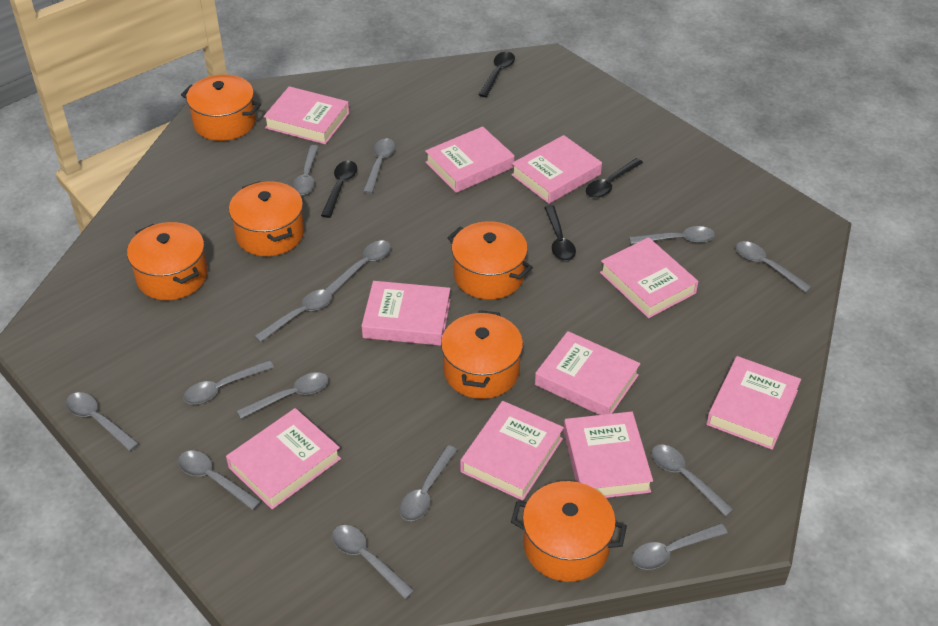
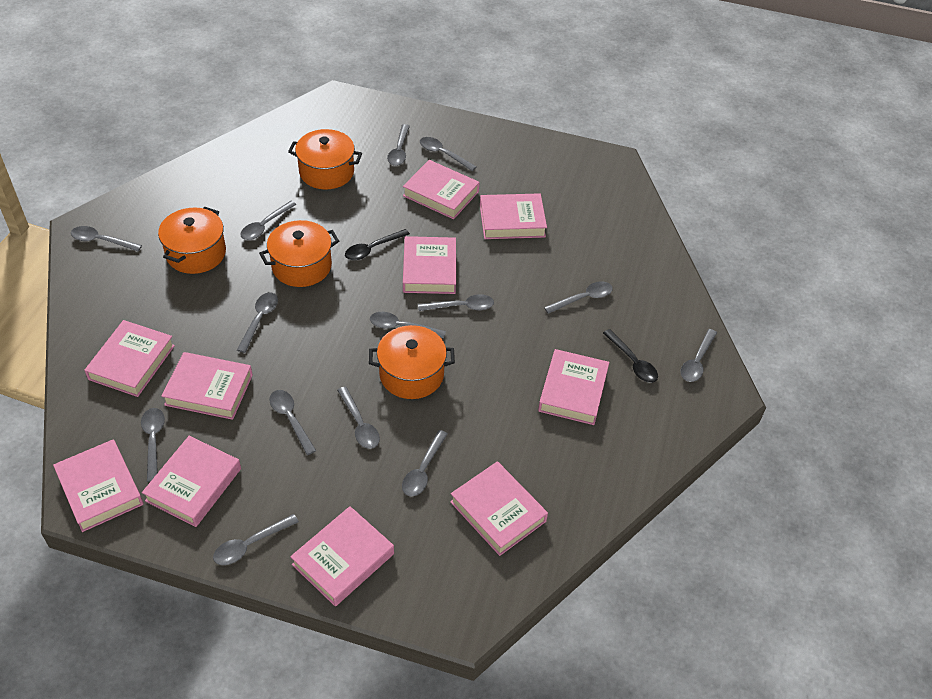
black spoon: [321,161,357,218] [479,52,515,97] [544,205,576,261] [586,158,643,198] = 4 -> [345,229,410,260] [603,329,658,383] = 2
orange pot: [127,222,208,300] [181,74,261,141] [229,181,304,256] [441,310,523,399] [447,221,533,299] [511,481,627,582] = 6 -> [158,207,226,274] [259,220,339,287] [288,129,362,190] [369,325,455,399] = 4

